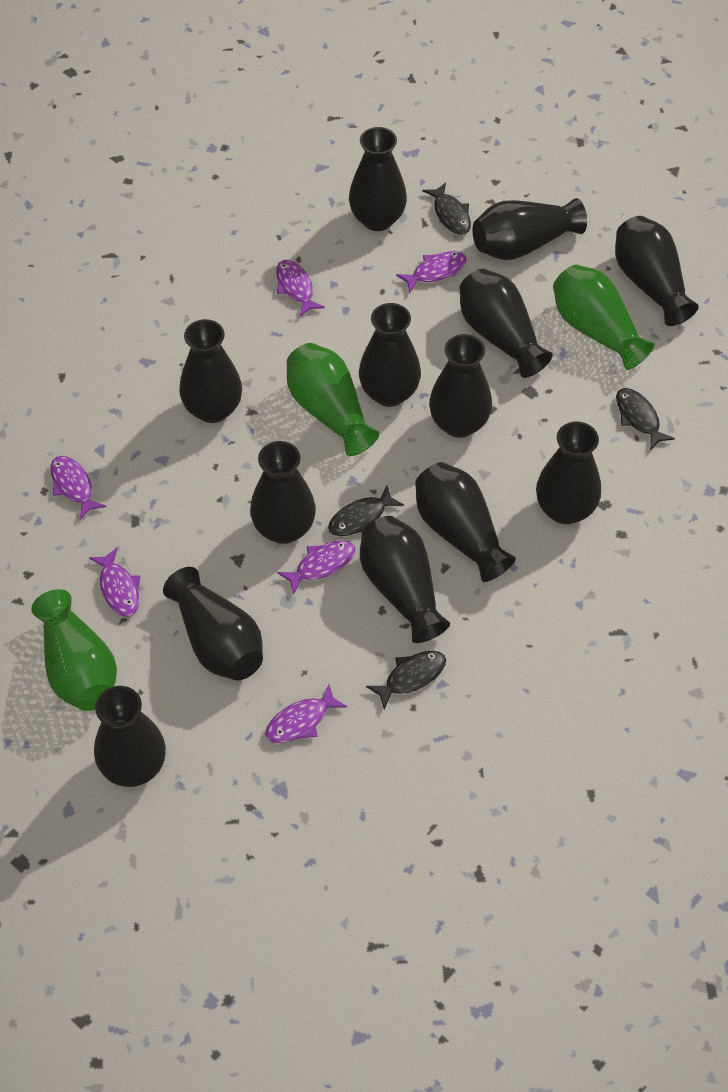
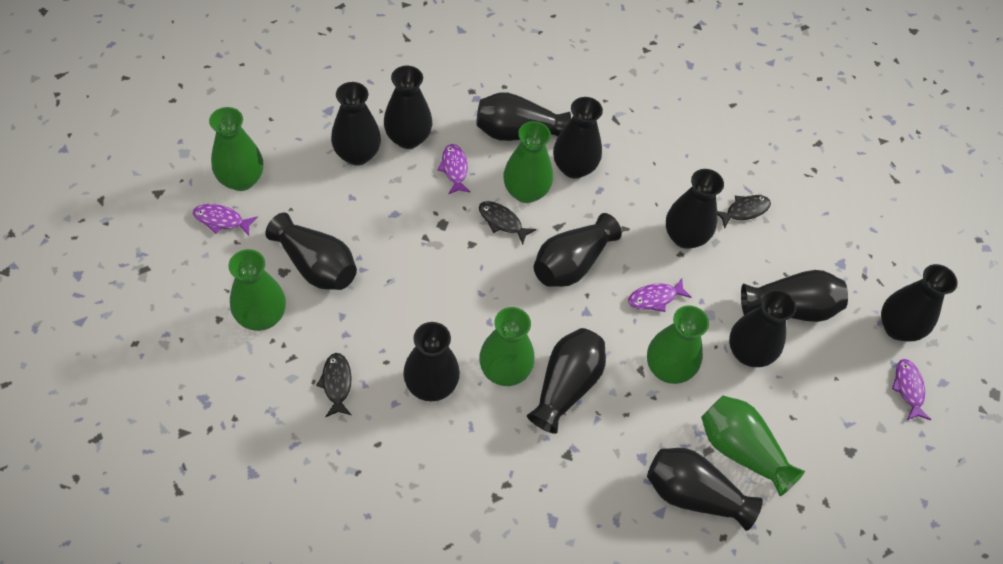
black fish: [328,485,404,536] [366,651,446,709] [422,182,471,235] [616,388,675,450] = 4 -> [316,353,352,417] [479,201,536,245] [717,195,771,229] = 3
green vase: [31,589,117,711] [287,343,379,456] [553,265,655,370] = 3 -> [209,107,263,191] [228,249,286,331] [479,307,535,386] [503,121,553,203] [647,305,709,384] [701,395,805,496] = 6
purple fish: [50,456,106,520] [89,548,140,617] [265,684,347,743] [276,260,325,317] [277,540,355,595] [396,251,467,292] = 6 -> [193,204,258,236] [437,144,471,194] [628,279,692,312] [892,359,931,420] = 4

